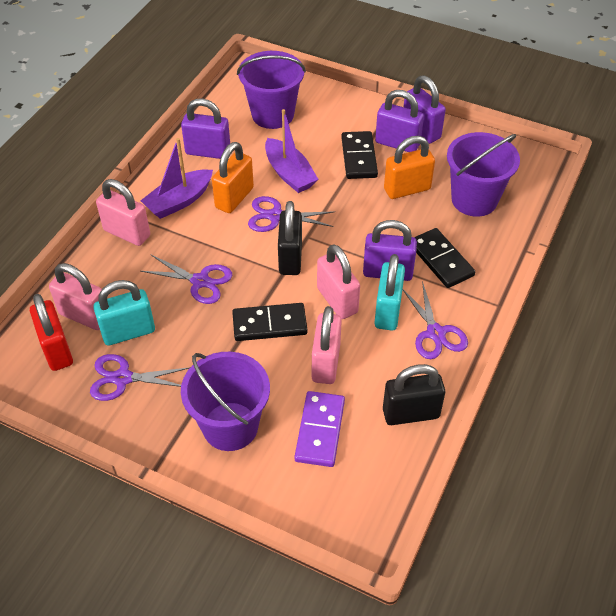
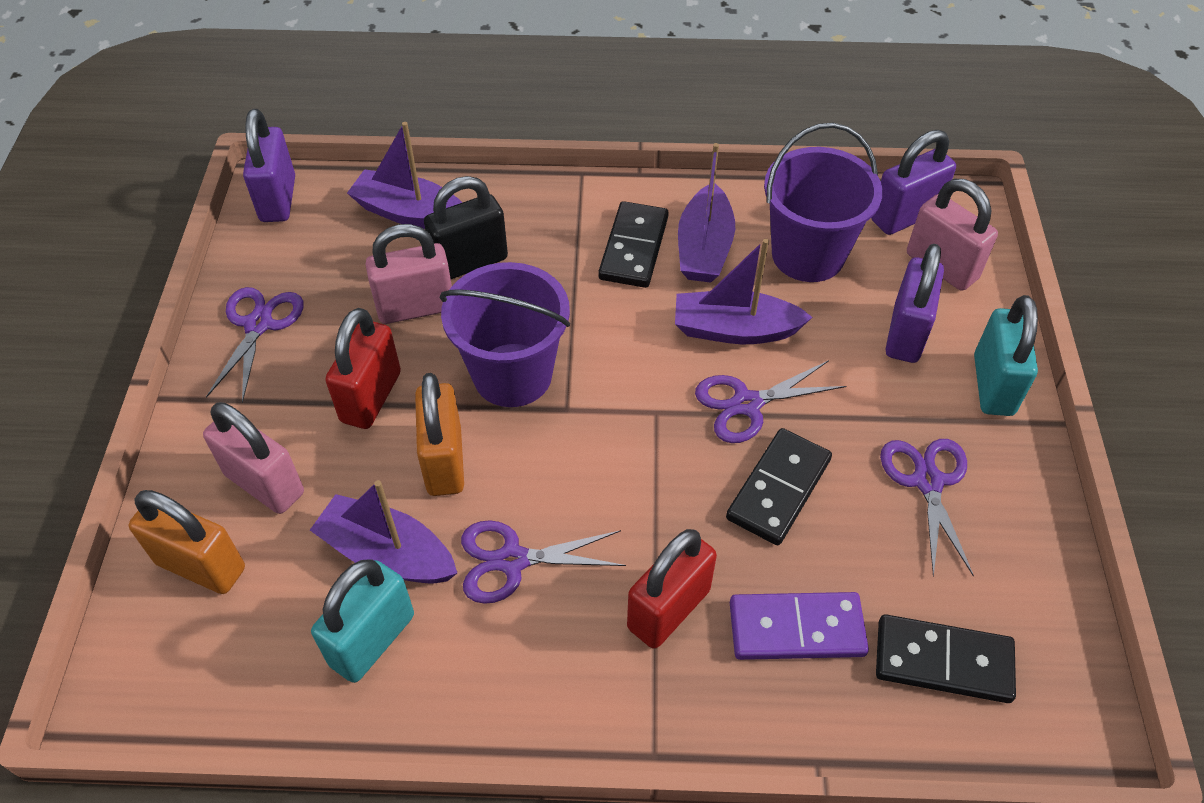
black padlock: [278,201,302,275] [383,364,445,425] = 2 -> [424,176,508,279] = 1
pink padlock: [49,263,102,330] [96,179,150,246] [312,306,342,384] [317,244,360,319] = 4 -> [203,402,304,514] [365,224,452,324] [907,179,998,291] = 3
purple boat: [140,138,213,219] [265,109,318,193] = 2 -> [310,480,457,584] [347,122,462,229] [675,239,812,344] [678,143,735,283] = 4
purple bucket: [181,352,270,451] [237,51,306,129] [447,132,520,217] = 3 -> [440,262,570,407] [764,123,883,282] = 2
purple padlock: [181,98,230,159] [363,220,417,281] [375,90,424,152] [404,75,446,144] = 4 -> [243,109,295,222] [871,130,956,235] [886,244,944,363] = 3
red padlock: [30,294,73,371] = 1 -> [325,308,401,429] [627,529,717,649] = 2

